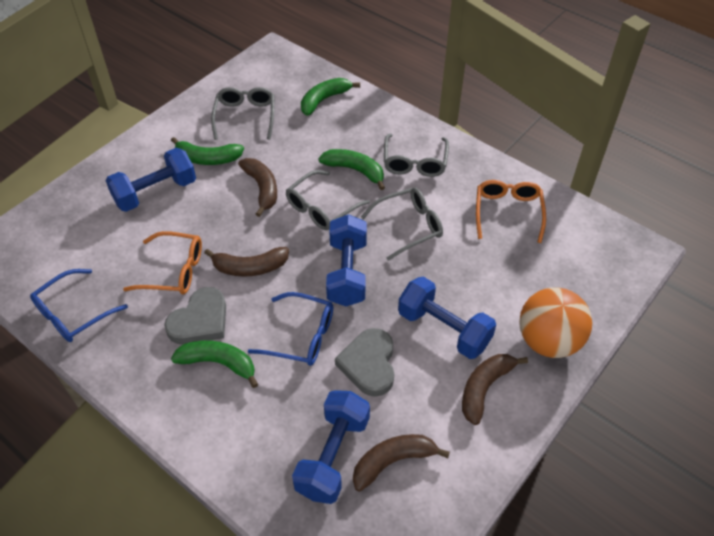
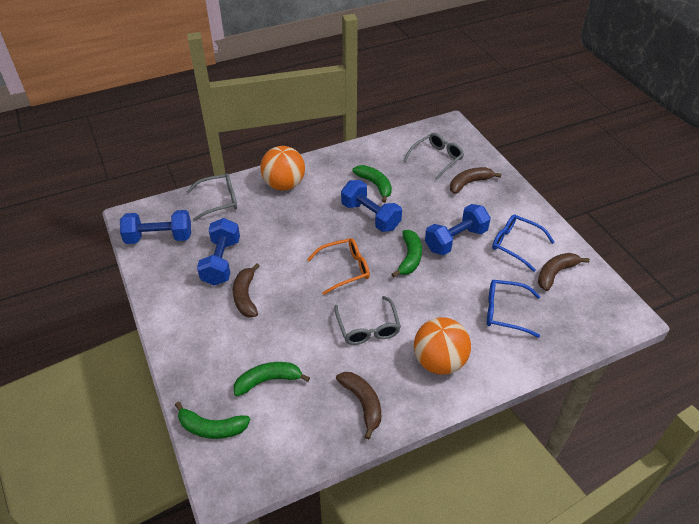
grey glasses: [211,87,274,140] [286,170,370,230] [361,187,443,261] [384,133,449,177] = 4 -> [187,173,237,221] [334,296,401,345] [404,133,464,181] = 3
grey heart: [164,287,226,344] [335,328,394,397] = 2 -> none = 0
orange ball: [519,287,592,358] = 1 -> [260,146,305,191] [414,317,471,375] = 2
orange glasses: [123,231,202,294] [476,180,546,243] = 2 -> [307,238,370,295] = 1

